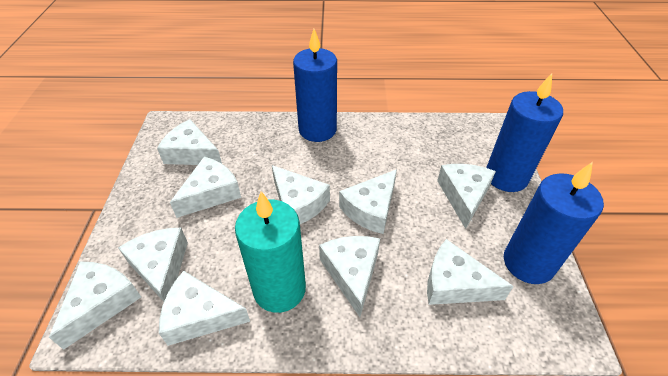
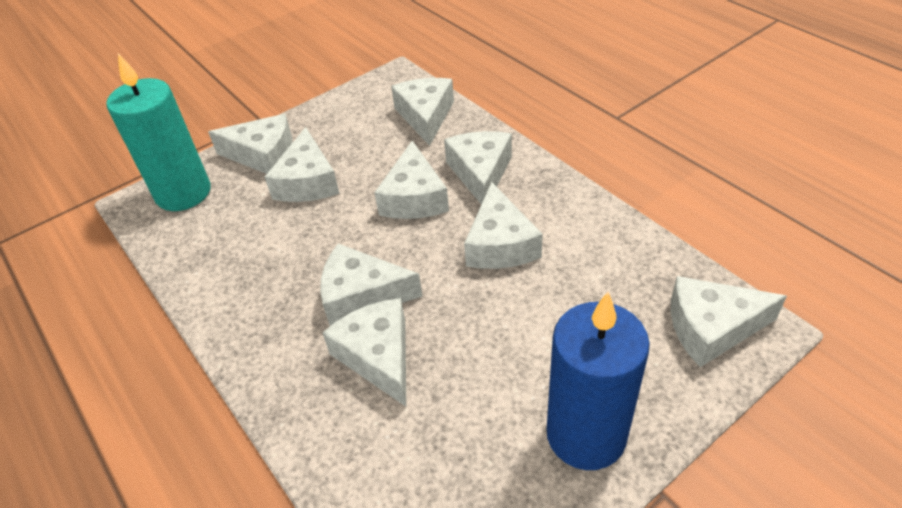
blue candle: [293,29,337,142] [486,74,563,192] [504,162,604,284] = 3 -> [547,292,650,470] = 1
white cheese: [49,262,141,350] [118,228,188,302] [157,119,222,165] [159,271,250,346] [170,156,241,218] [272,165,330,224] [319,236,380,317] [339,169,397,234] [427,239,514,305] [437,164,496,229] = 10 -> [208,114,293,174] [265,127,340,202] [320,244,423,326] [322,298,406,406] [374,141,449,219] [391,78,454,146] [444,131,512,204] [464,182,543,269] [671,276,787,367] = 9

